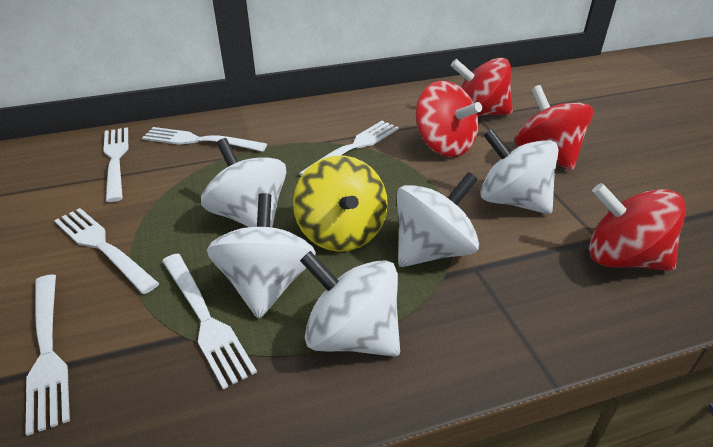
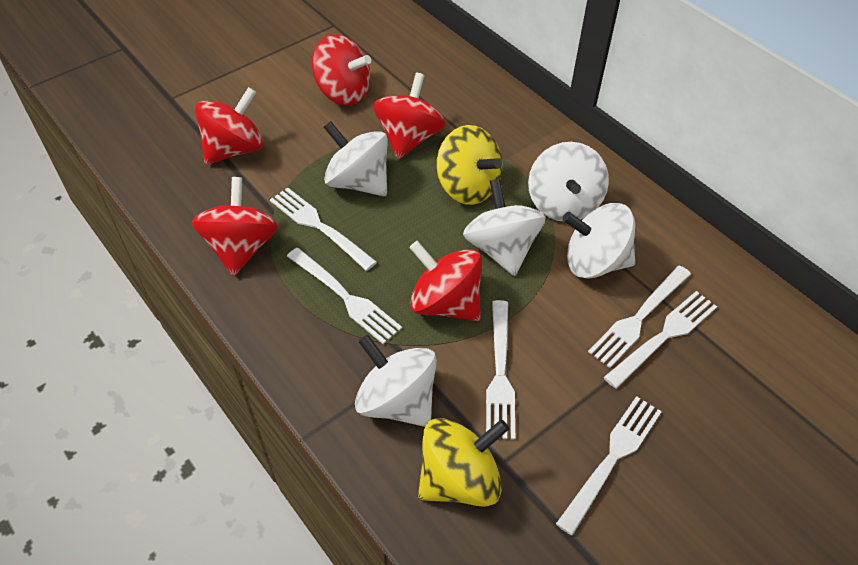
red spinning top: [416,81,482,157] [451,58,513,116] [515,85,593,171] [589,183,686,271] = 4 -> [192,177,278,276] [195,87,263,165] [312,34,371,106] [373,73,446,159] [409,241,482,321] = 5
yellow spinning top: [293,155,388,252] = 1 -> [418,418,509,507] [437,125,502,205] = 2

